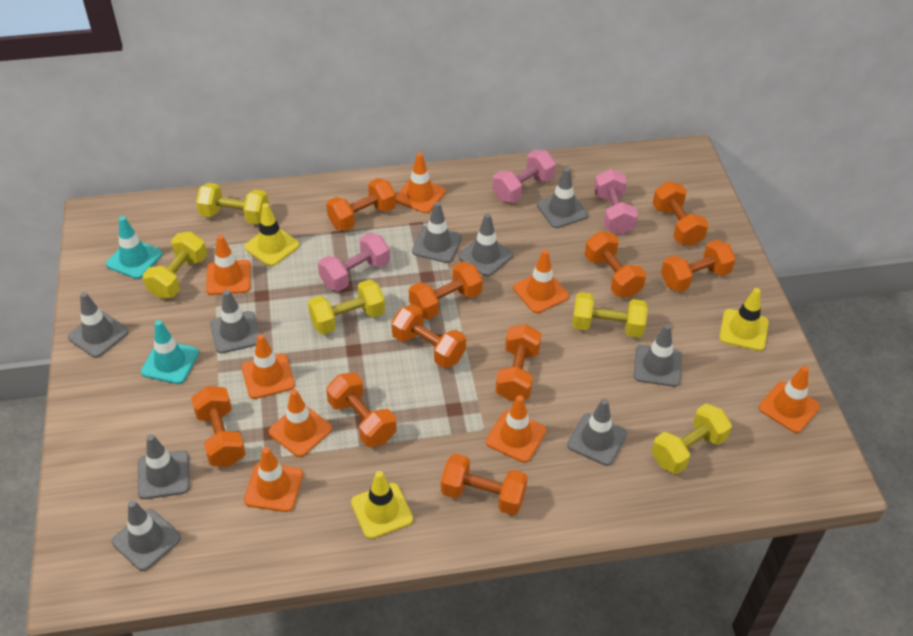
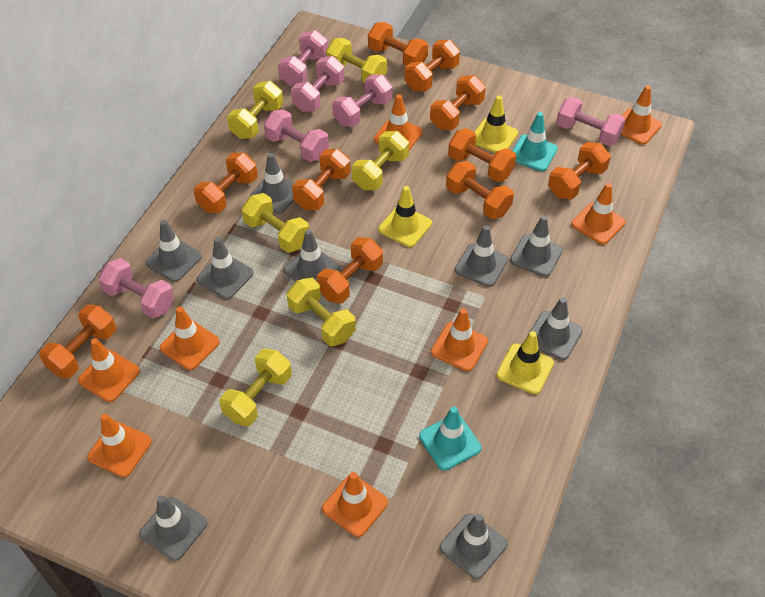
pink dumbbell: [318,233,390,291] [492,150,556,203] [594,169,638,235] = 3 -> [98,258,174,318] [264,109,329,162] [278,30,328,86] [291,56,345,112] [332,74,392,127] [556,97,625,146] = 6
yellow dumbbell: [143,231,207,299] [196,183,269,224] [308,279,385,335] [572,292,648,338] [652,404,732,474] = 5 -> [220,349,292,426] [227,81,283,139] [241,193,309,253] [287,278,356,346] [326,38,387,83] [352,131,409,190] = 6

